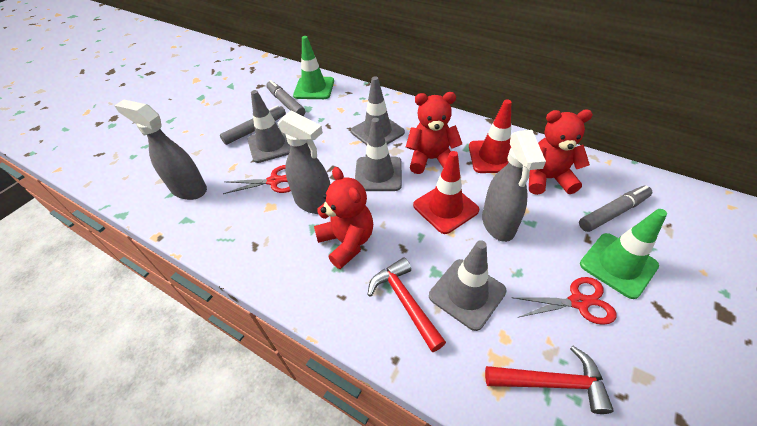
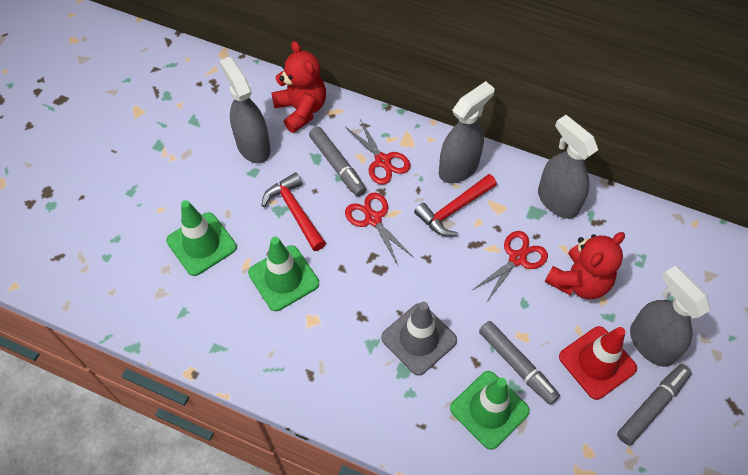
green traffic cone: [293,36,334,99] [580,209,667,299] = 2 -> [166,200,237,276] [248,237,319,311] [450,371,530,450] = 3
grey spray bottle: [115,100,207,200] [277,110,330,214] [482,130,546,242] = 3 -> [220,57,271,163] [439,81,494,183] [538,115,598,219] [630,266,710,367] = 4
grey traffic cone: [247,90,291,163] [351,77,405,145] [355,118,402,191] [429,240,507,331] = 4 -> [381,302,457,376] = 1
red scissors: [223,165,291,194] [511,277,616,325] = 2 -> [345,192,413,265] [346,120,411,185] [473,231,548,302] = 3
red teddy bear: [314,167,373,269] [406,92,462,174] [529,110,593,195] = 3 -> [271,41,326,133] [545,232,625,299] = 2
red traffic cone: [413,151,479,234] [469,99,511,173] = 2 -> [559,326,637,400] = 1

